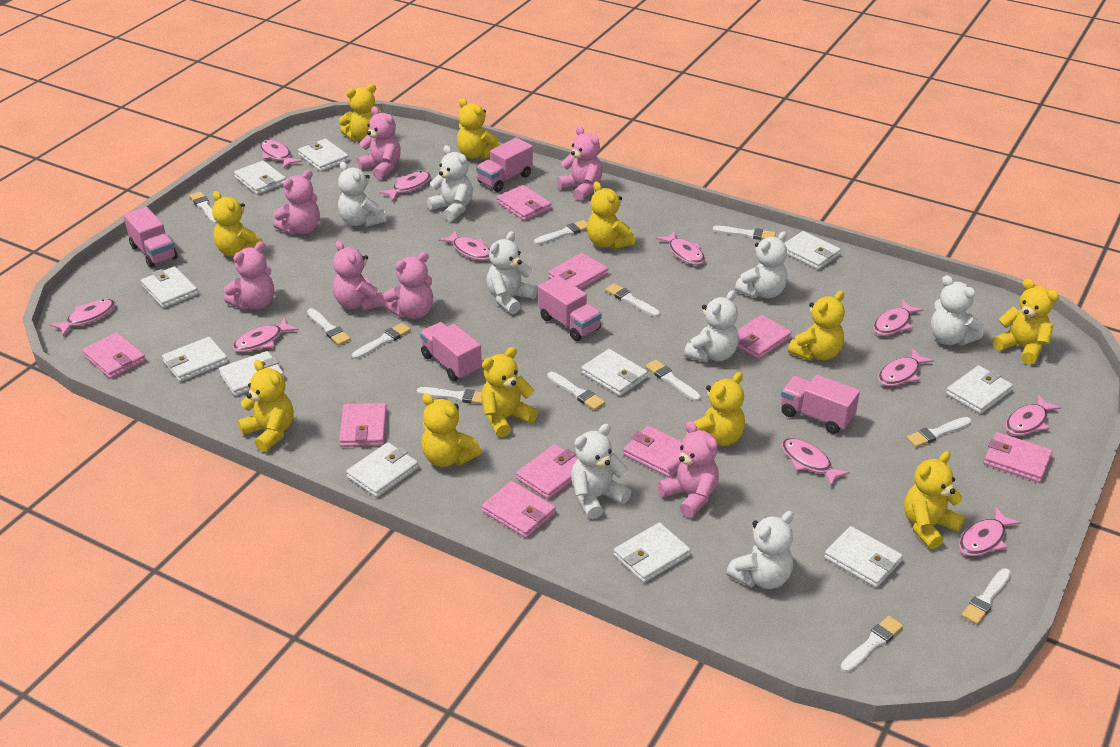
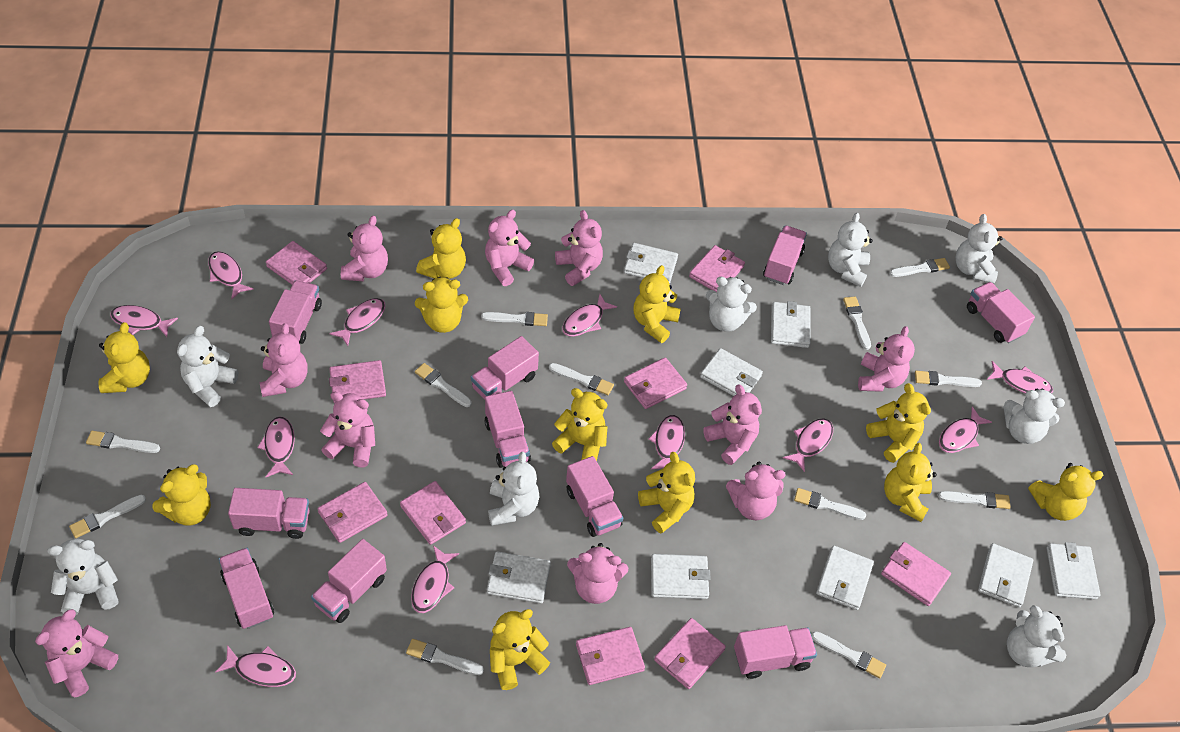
pink teddy bear: [224,242,274,310] [273,170,320,234] [333,240,384,311] [357,106,401,180] [383,252,433,319] [557,126,602,201] [657,421,719,518] = 7 -> [35,609,118,697] [260,323,308,397] [320,392,375,467] [341,216,388,281] [485,210,534,286] [555,210,603,286] [567,543,628,604] [703,385,762,465] [726,462,786,520] [858,326,915,392] = 10
pink truck: [124,207,178,268] [420,322,482,381] [476,138,533,192] [538,276,602,341] [781,375,860,434] = 5 -> [218,548,274,629] [228,488,310,539] [269,280,322,344] [311,539,387,623] [471,336,539,400] [485,391,531,468] [566,456,623,537] [734,625,817,679] [763,226,807,285] [967,282,1035,343] = 10
white wallet: [141,266,198,308] [162,337,228,382] [219,351,284,396] [234,161,286,195] [298,139,349,172] [346,442,419,497] [582,349,648,396] [614,522,690,583] [785,231,841,270] [824,526,903,588] [946,366,1013,414] = 11 -> [487,551,551,604] [624,243,678,284] [651,554,711,599] [700,348,763,396] [771,301,810,348] [816,545,874,610] [978,543,1033,607] [1047,542,1100,599] = 8

